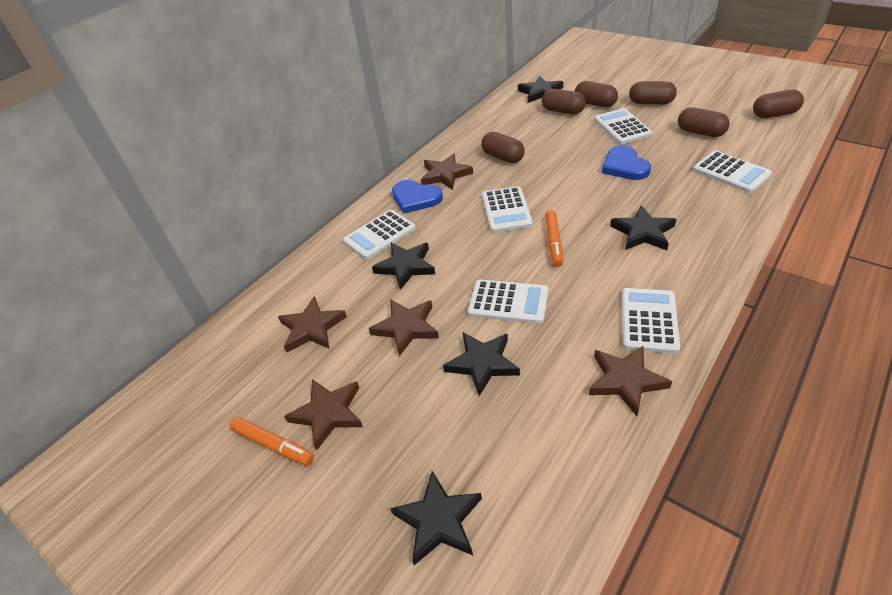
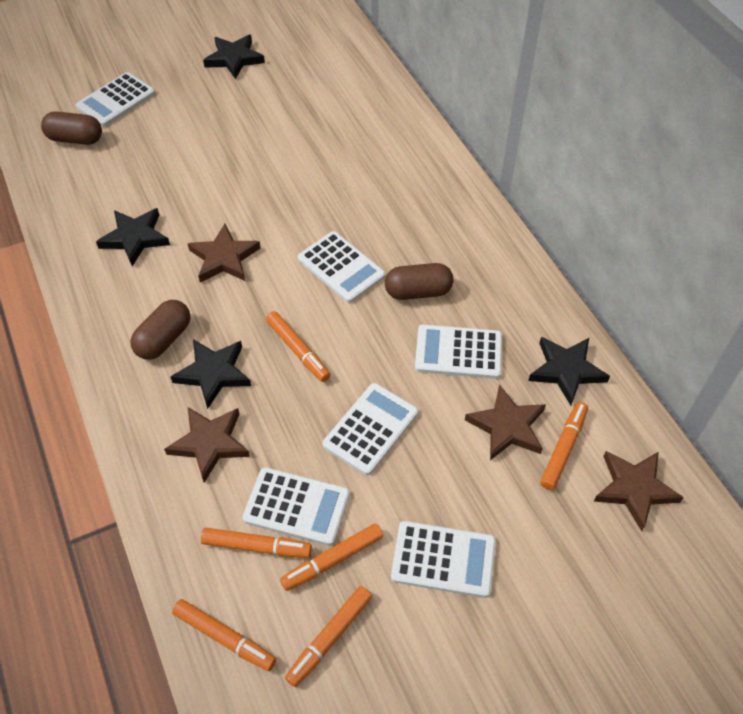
black star: [372,243,435,290] [390,471,482,565] [443,332,520,396] [518,76,563,103] [610,205,676,250] = 5 -> [96,208,170,266] [171,339,251,409] [203,35,265,79] [528,337,610,406] = 4
blue heart: [392,180,443,213] [602,145,651,180] = 2 -> none = 0
brown capsule: [481,132,525,163] [542,89,586,114] [575,81,618,107] [629,81,677,104] [678,107,730,137] [753,90,804,118] = 6 -> [41,111,102,145] [130,300,190,360] [385,263,453,300] = 3
brown star: [278,296,347,352] [284,379,363,450] [369,299,439,356] [421,153,473,190] [589,346,672,416] = 5 -> [164,407,250,483] [188,224,261,282] [465,384,546,460] [594,451,684,531] = 4
orange marker: [230,417,314,466] [545,210,563,267] = 2 -> [172,599,276,671] [201,528,312,558] [266,311,330,382] [280,523,383,591] [285,586,372,687] [540,402,588,490] = 6

